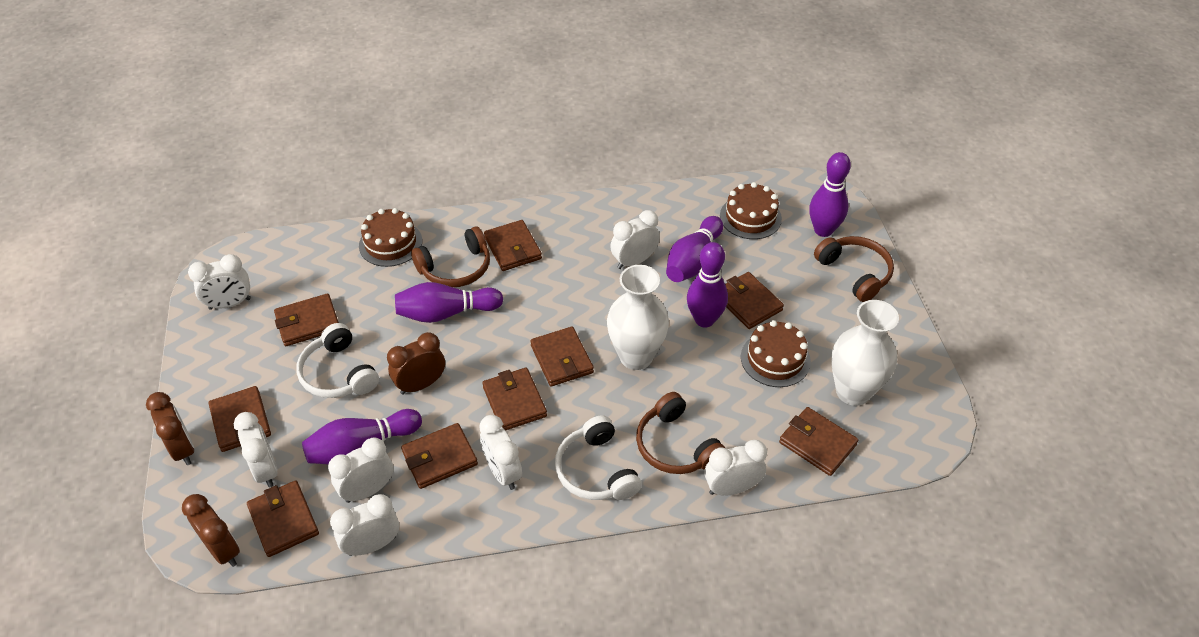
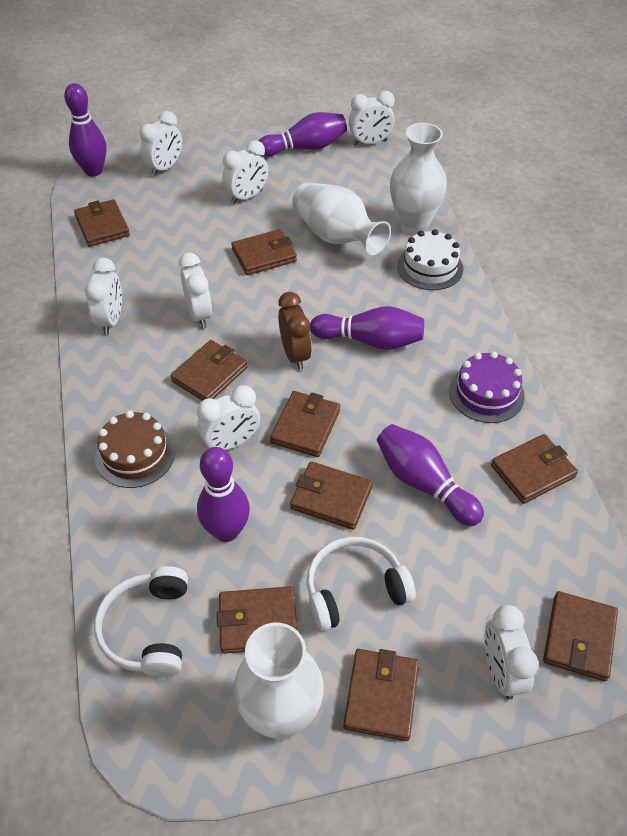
brown cake: [359,208,422,267] [720,182,782,239] [741,320,811,387] = 3 -> [95,411,175,488] = 1
brown clock: [146,392,194,465] [182,494,240,567] [387,332,445,395] = 3 -> [278,292,312,370] = 1
brown headphones: [411,226,490,287] [636,392,725,474] [814,236,894,302] = 3 -> none = 0
purple cake: none = 0 -> [449,351,525,423] = 1
white cake: none = 0 -> [397,229,463,290] = 1
white vase: [607,265,669,370] [831,300,899,406] = 2 -> [233,623,324,740] [292,182,391,255] [390,123,447,235] = 3

